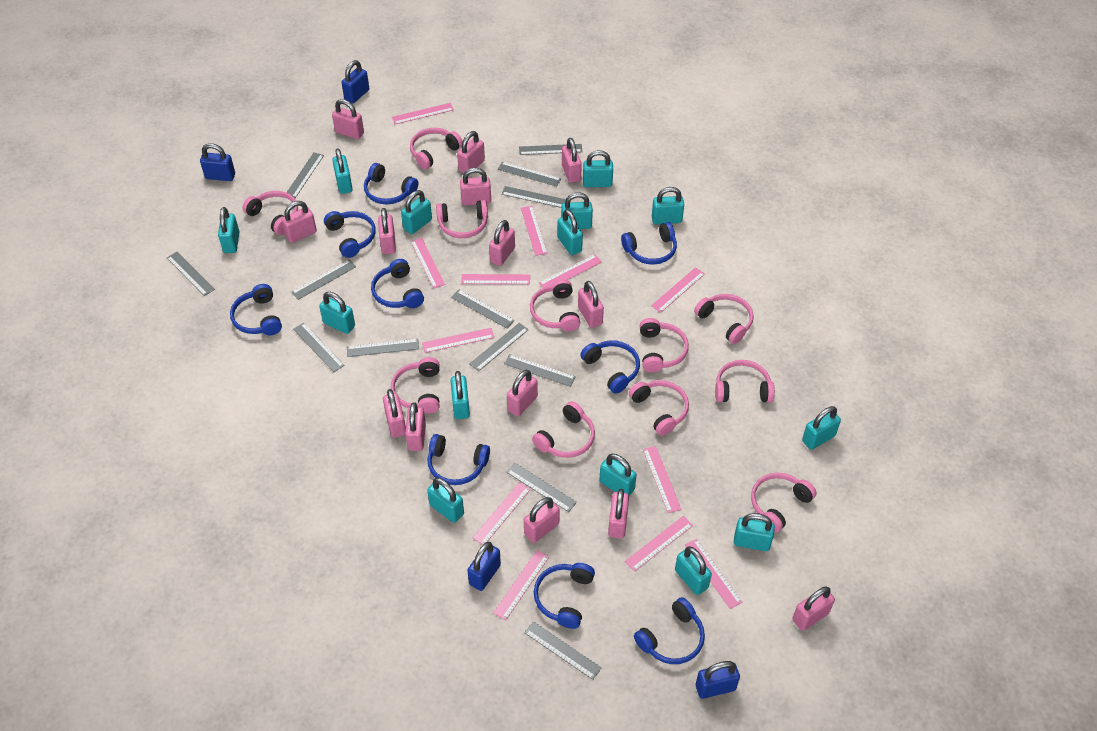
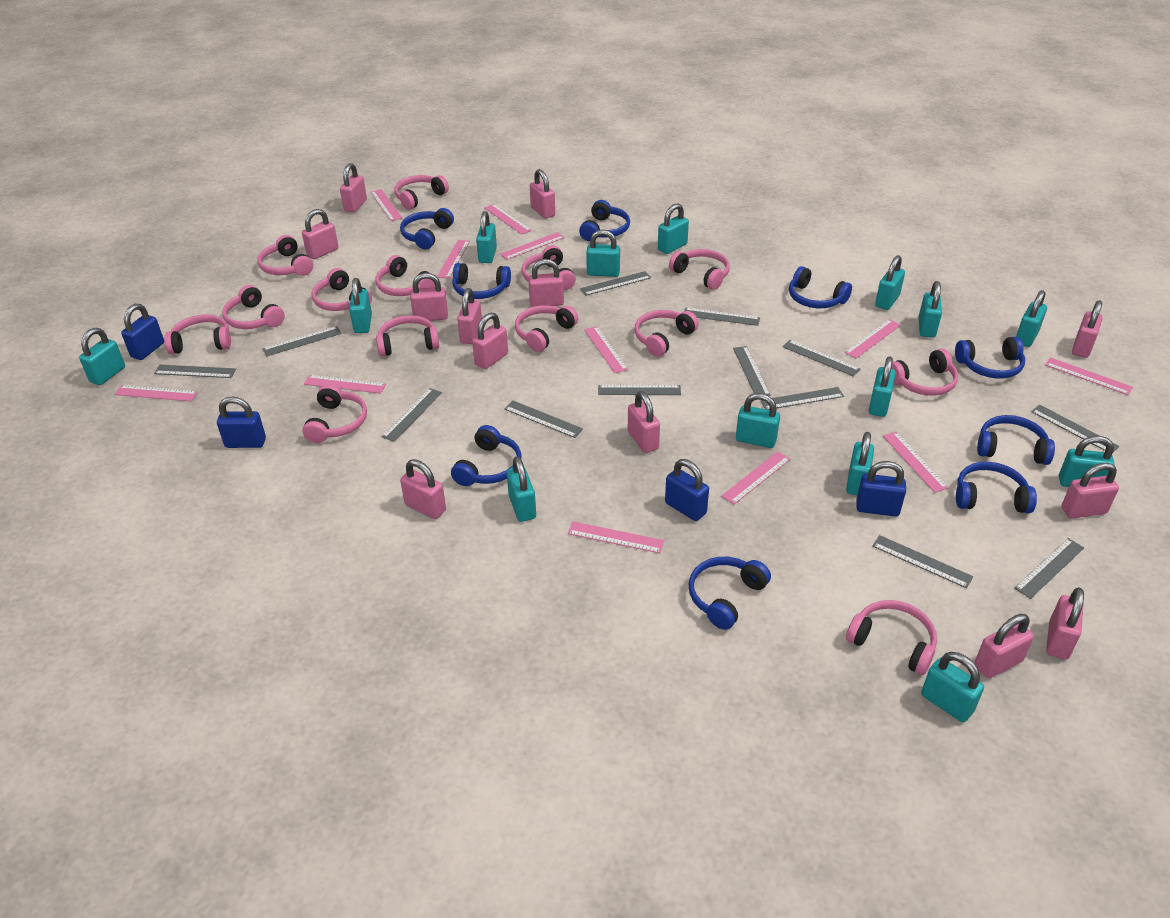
pink headphones: [242,191,298,235] [391,357,440,414] [410,128,463,169] [436,200,488,238] [530,279,580,332] [532,401,595,458] [629,380,689,436] [640,318,689,373] [694,294,754,344] [715,360,775,403] [751,473,817,533] = 11 -> [164,314,231,354] [222,285,285,329] [257,235,313,276] [302,384,367,443] [312,268,372,311] [376,255,435,296] [376,315,439,356] [395,175,449,210] [515,305,578,352] [522,245,576,290] [635,310,699,357] [669,249,730,290] [846,600,937,675] [891,349,958,396] = 14
pink padlock: [281,201,317,243] [332,99,364,139] [378,208,396,254] [383,389,406,438] [405,402,426,451] [457,131,485,173] [460,168,491,206] [489,220,515,266] [507,370,538,416] [524,497,560,543] [562,138,582,183] [578,281,604,328] [608,489,629,539] [792,586,835,631] = 14 -> [302,209,339,259] [340,163,367,212] [400,459,446,519] [410,273,448,321] [457,288,482,344] [472,313,508,369] [528,259,564,307] [530,169,555,218] [628,391,660,453] [974,614,1034,678] [1046,587,1084,660] [1062,463,1119,519] [1072,300,1103,358] = 13

